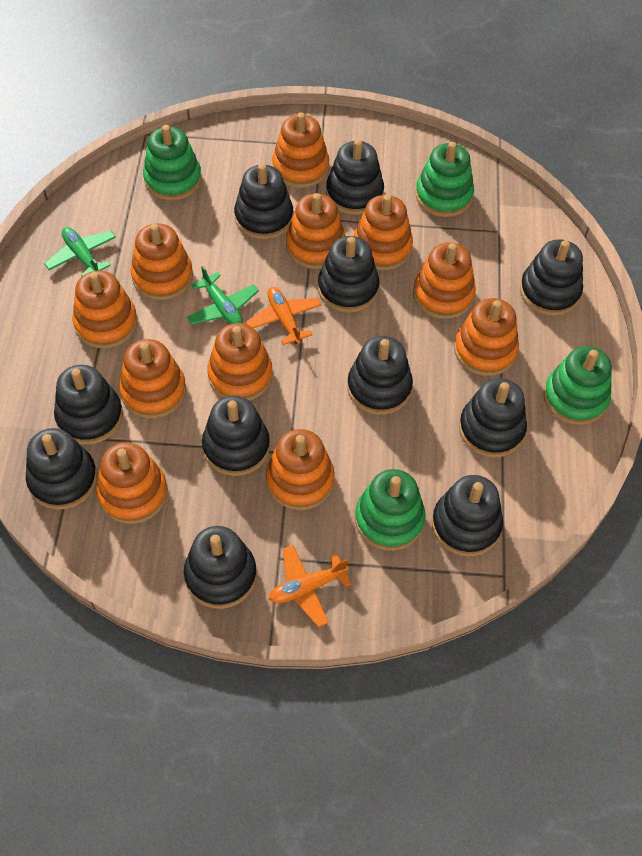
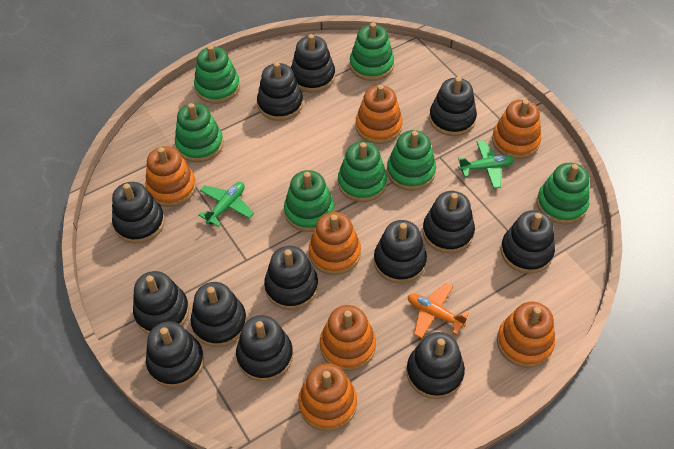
black stacking toy: [26,428,97,510] [54,365,123,445] [184,526,257,609] [202,395,270,476] [234,164,293,239] [318,236,379,313] [326,139,384,215] [347,336,413,415] [432,475,503,556] [459,378,527,457] [520,239,583,316] = 11 -> [112,182,165,244] [133,271,189,334] [146,321,204,388] [191,282,247,347] [236,315,293,382] [257,62,303,121] [264,246,318,310] [291,34,335,93] [374,220,427,284] [407,332,465,399] [422,191,475,254] [429,77,477,136] [501,210,555,274] = 13
green stacking toy: [143,125,202,201] [355,469,426,551] [415,142,474,217] [543,346,612,425] = 4 -> [175,103,223,163] [194,45,240,104] [284,170,335,232] [338,141,387,202] [350,23,394,81] [387,130,436,191] [537,163,589,224] = 7
orange plane: [246,287,322,345] [269,545,352,627] = 2 -> [408,283,469,339] = 1
orange stacking toy: [73,270,138,348] [96,442,168,524] [119,339,186,418] [131,223,193,300] [207,323,273,401] [266,429,335,510] [272,113,329,188] [286,193,346,269] [354,195,413,270] [413,242,476,319] [454,298,519,376] = 11 -> [145,146,196,207] [298,363,357,431] [309,212,361,275] [320,305,376,371] [356,85,403,144] [492,99,541,159] [497,302,555,368] = 7

